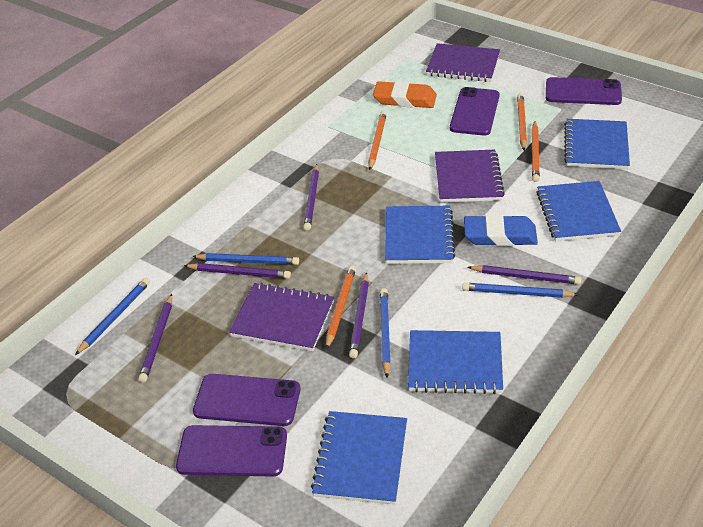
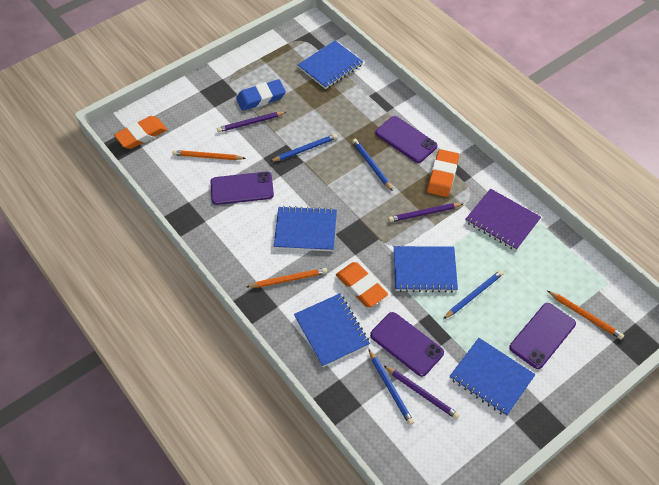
orange eraser: [373,81,437,108] = 1 -> [114,116,167,149] [336,262,388,307] [427,149,459,197] = 3
orange pencil: [326,265,356,350] [368,111,387,170] [517,93,527,150] [532,121,540,182] = 4 -> [172,150,246,160] [247,268,327,288] [548,291,624,340] = 3
purple notebook: [229,282,334,351] [426,43,500,82] [435,150,505,203] = 3 -> [465,189,541,251] = 1
purple pencil: [138,294,172,383] [184,263,291,279] [303,164,319,231] [349,272,369,358] [467,265,581,285] = 5 -> [217,112,286,132] [384,366,460,419] [389,203,463,222] = 3

